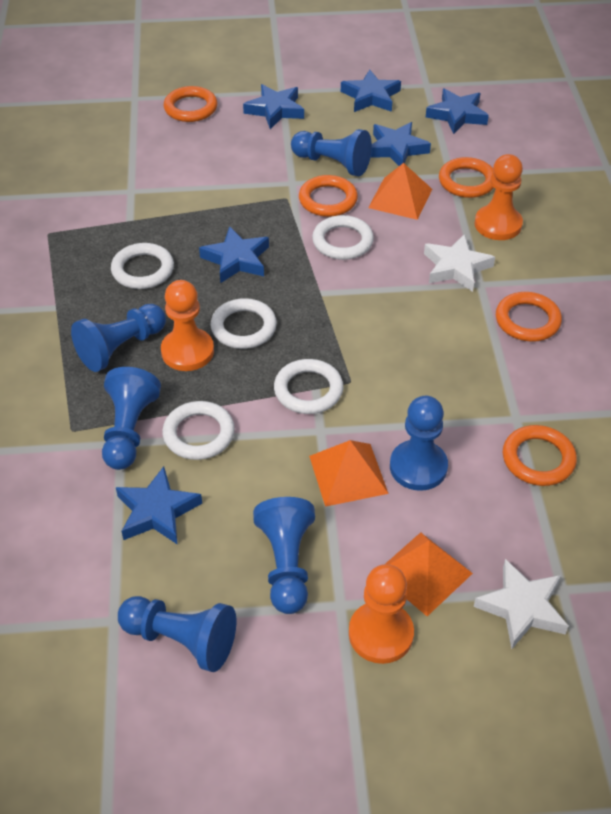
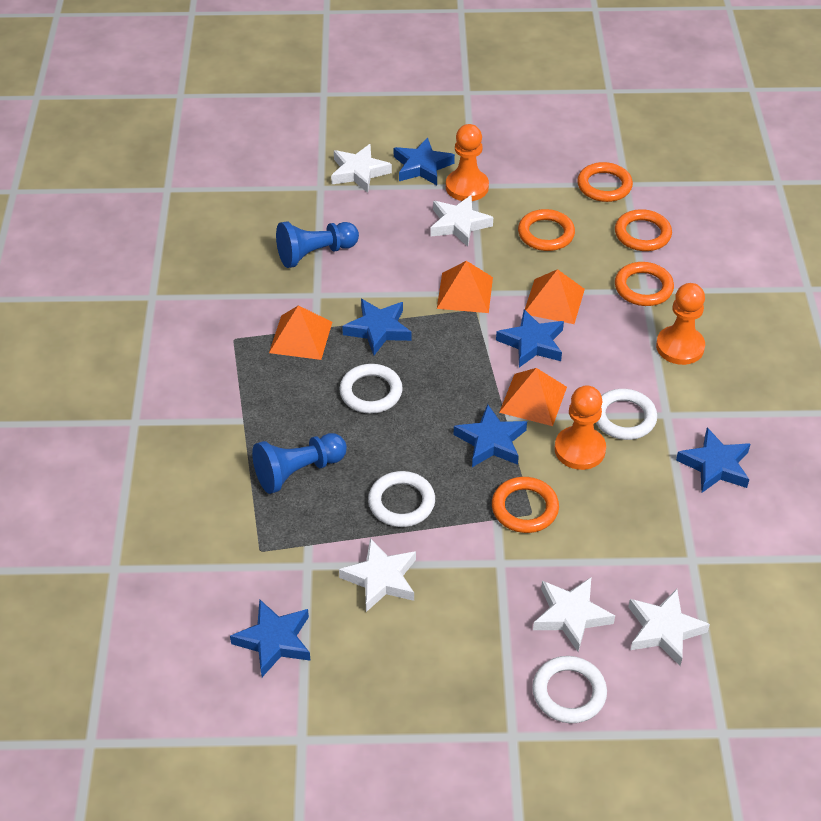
blue pawn: [71,304,166,372] [102,367,161,470] [118,596,236,672] [253,497,315,614] [291,129,372,176] [390,396,448,491] = 6 -> [252,433,347,494] [276,222,359,268] = 2
orange pyramid: [309,440,389,507] [368,163,432,220] [385,532,473,616] = 3 -> [269,305,332,360] [437,261,493,313] [499,368,567,426] [525,269,585,324] = 4
white ring: [111,243,174,289] [162,401,235,460] [211,298,277,349] [274,359,343,414] [312,215,374,260] = 5 -> [339,364,403,414] [368,471,435,527] [532,656,607,723] [596,389,657,440] = 4
white star: [424,234,495,292] [473,559,569,649] = 2 -> [331,144,392,193] [339,538,416,612] [430,195,493,247] [533,578,615,652] [628,589,710,666] = 5

